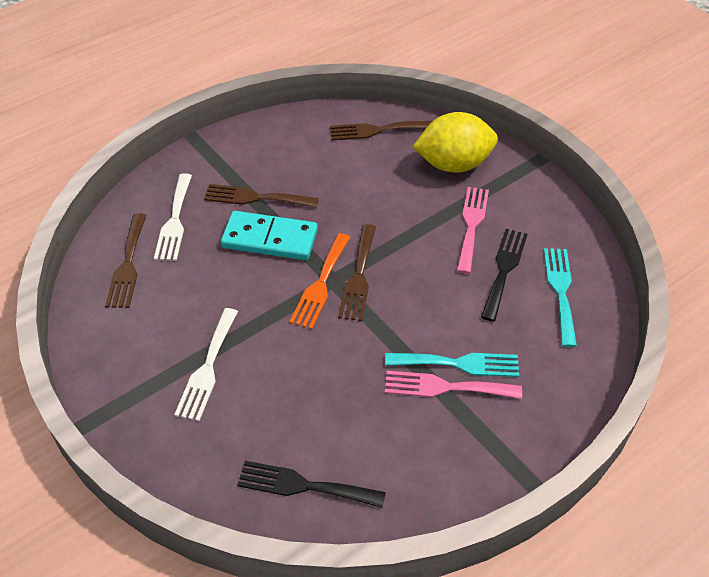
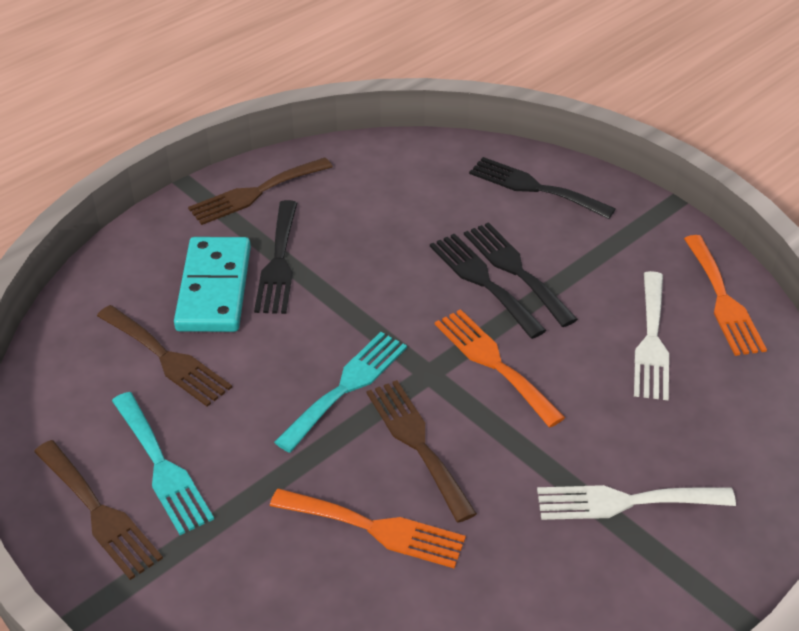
black fork: [237,461,386,508] [481,229,528,322] = 2 -> [254,200,297,314] [430,233,547,339] [464,222,578,327] [469,157,616,219] = 4
orange fork: [289,233,351,329] = 1 -> [270,488,466,569] [435,309,565,427] [684,235,767,356] = 3
pink fork: [385,371,522,399] [457,187,489,274] = 2 -> none = 0
yellow lemon: [413,112,498,173] = 1 -> none = 0

